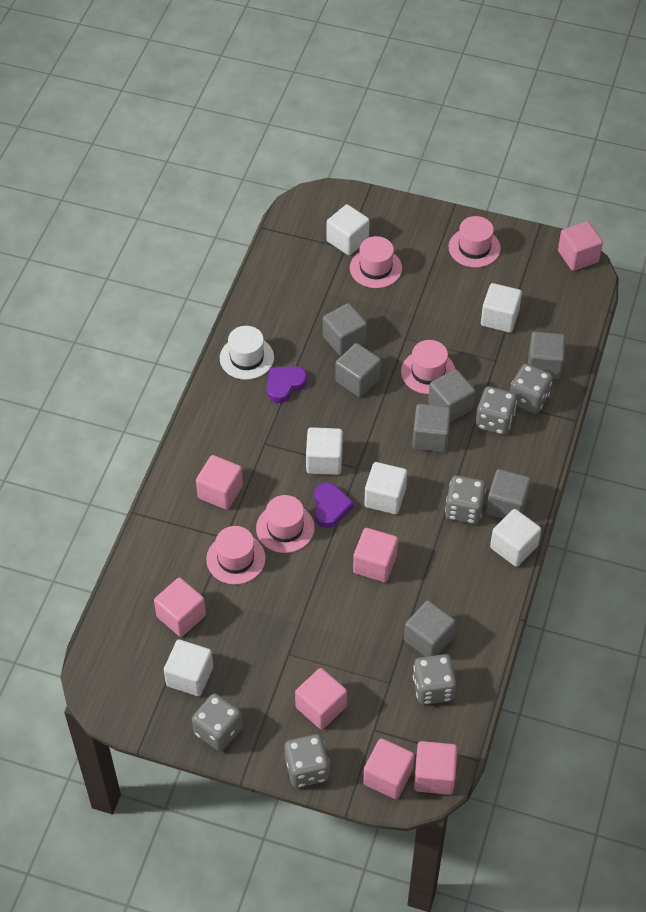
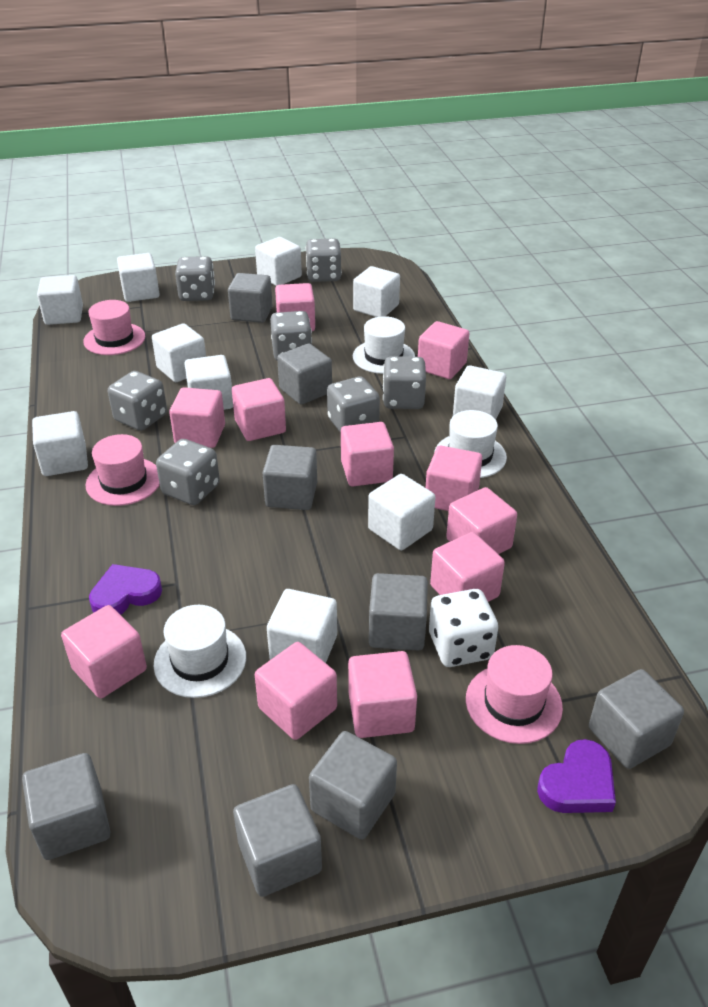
grey cube: [323,303,367,356] [335,343,381,397] [404,600,456,657] [412,404,451,452] [428,369,475,422] [486,469,531,519] [528,331,565,379] = 7 -> [22,753,110,860] [228,273,272,323] [233,784,322,897] [263,445,317,510] [277,344,332,405] [309,731,397,840] [369,573,428,651] [589,669,684,769] = 8
grey dice: [192,693,243,751] [285,734,330,788] [413,654,457,705] [445,475,486,524] [476,386,517,435] [510,364,553,414] = 6 -> [108,371,167,431] [156,439,220,505] [175,256,215,301] [270,311,312,360] [306,238,342,282] [327,377,380,433] [383,356,426,409] = 7
pink cube: [154,578,206,637] [196,455,243,510] [295,668,347,730] [353,528,398,582] [363,738,414,799] [414,741,457,795] [558,221,603,271] = 7 -> [61,605,147,698] [169,387,225,448] [232,378,286,441] [255,642,337,740] [275,283,315,331] [341,422,394,486] [348,651,417,738] [418,321,469,379] [426,446,482,511] [430,532,505,602] [446,487,517,554] = 11
pink hat: [206,526,266,585] [256,495,315,553] [350,236,402,288] [401,340,455,394] [449,216,501,268] = 5 -> [83,300,145,355] [86,434,160,506] [466,645,563,744] = 3
white cube: [164,639,213,696] [306,427,343,475] [327,204,370,255] [364,462,407,514] [481,283,522,333] [490,509,541,567] = 6 -> [32,411,88,476] [37,275,83,325] [117,253,160,302] [152,323,206,382] [184,355,233,410] [255,237,302,286] [267,589,337,663] [353,266,400,317] [368,474,435,550] [453,365,506,420] = 10
white dice: none = 0 -> [429,589,498,667] = 1
white hat: [220,326,274,380] = 1 -> [154,605,246,698] [353,316,415,374] [434,410,507,478] = 3

